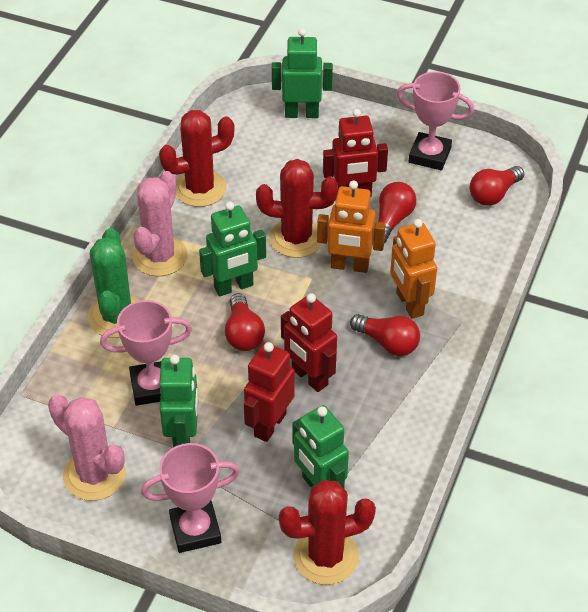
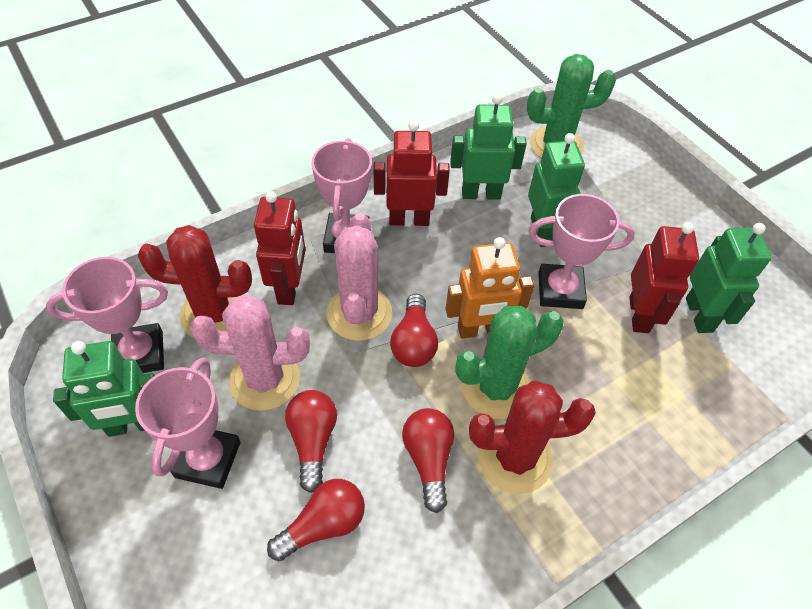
green cactus: [88,228,139,338] = 1 -> [455,306,564,419] [527,54,616,159] = 2
orange robot: [317,180,386,273] [390,219,437,319] = 2 -> [446,237,534,339] = 1
pink trophy: [100,300,192,406] [141,443,240,553] [397,72,474,170] = 3 -> [46,257,168,373] [135,358,240,489] [312,138,372,253] [529,194,635,309] = 4
red cactus: [159,110,235,207] [256,159,338,258] [279,480,376,585] = 3 -> [138,225,252,338] [469,380,596,494] = 2

